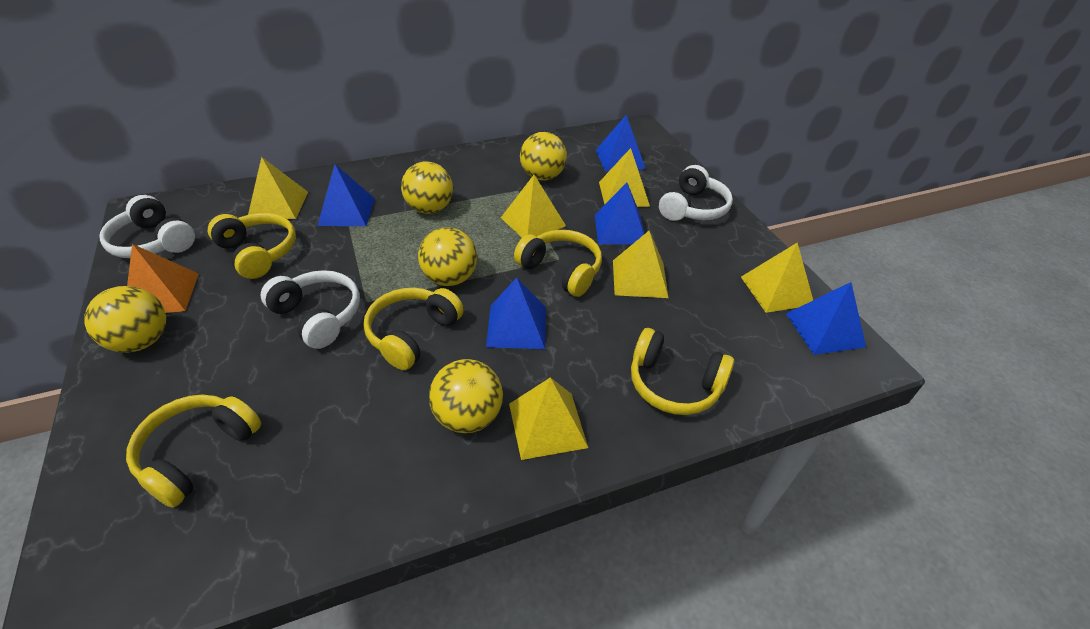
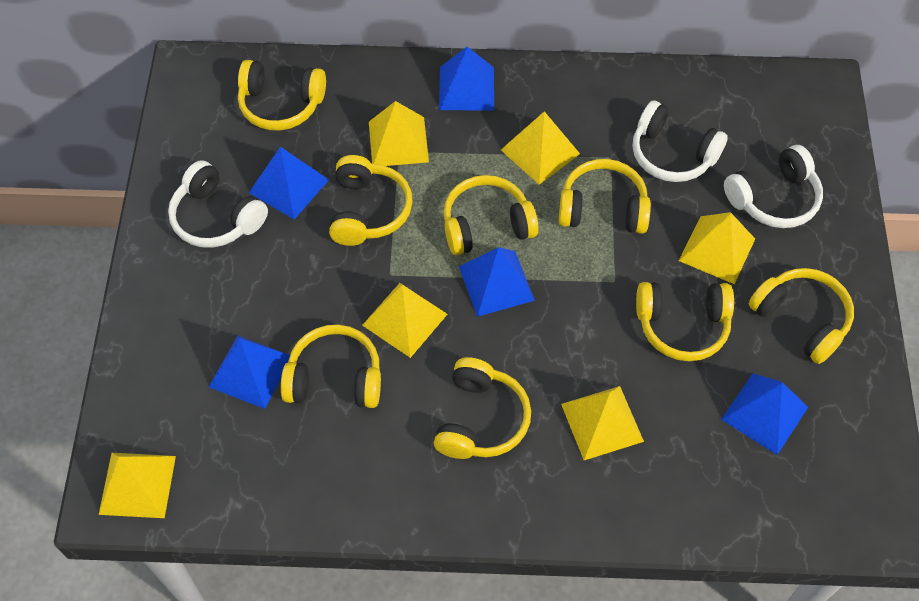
orange pyramid: [127,244,199,313] = 1 -> none = 0
yellow ball: [84,286,166,353] [401,161,453,214] [418,227,477,286] [429,359,503,433] [520,132,567,181] = 5 -> none = 0
yellow headphones: [126,395,261,508] [208,213,296,279] [363,288,464,370] [514,230,602,297] [631,328,734,415] = 5 -> [238,60,326,131] [281,325,381,408] [329,155,413,246] [434,357,531,459] [444,175,539,255] [559,159,651,234] [636,282,734,361] [749,268,854,364] = 8

